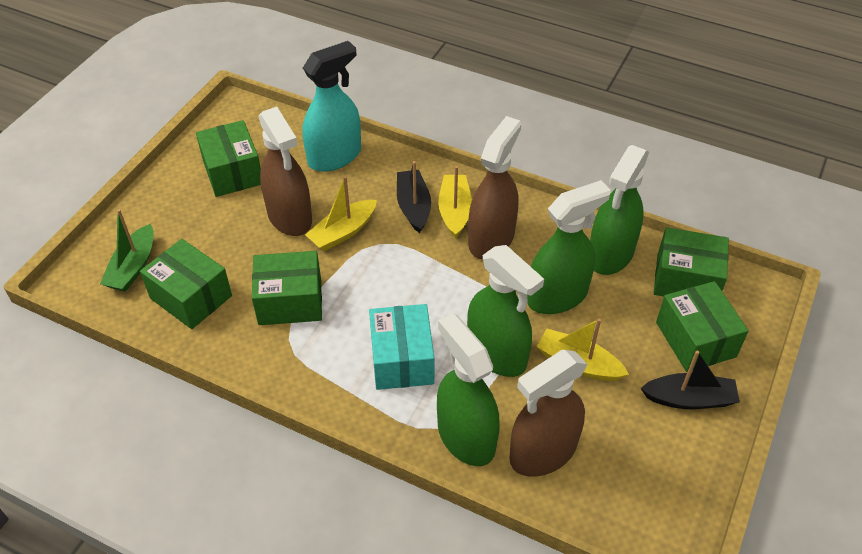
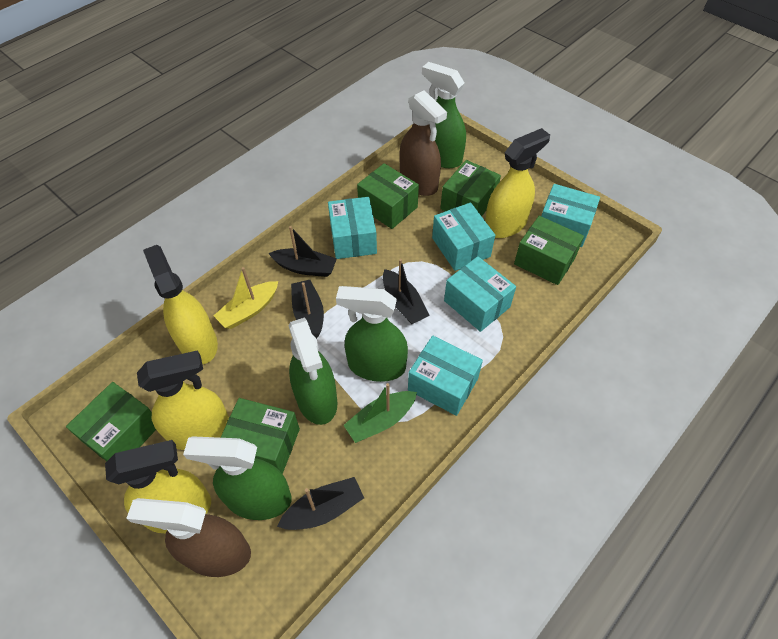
black boat: [397,161,431,233] [641,351,740,409] = 2 -> [268,226,337,277] [277,477,364,530] [291,280,324,339] [383,259,430,324] = 4
brown spray bottle: [259,107,312,236] [468,116,521,260] [509,350,588,477] = 3 -> [126,498,251,577] [399,90,447,196] = 2
turquoise box: [369,304,434,390] = 1 -> [328,197,377,259] [408,336,483,416] [432,202,495,271] [444,256,516,332] [541,184,600,247] = 5
turquoise spray bottle: [302,41,361,172] = 1 -> none = 0
yellow boat: [305,176,377,251] [438,166,472,238] [537,318,629,381] = 3 -> [214,267,278,329] = 1
yellow spray bottle: none = 0 -> [105,440,211,533] [137,350,229,450] [143,245,218,365] [485,128,550,238] = 4

